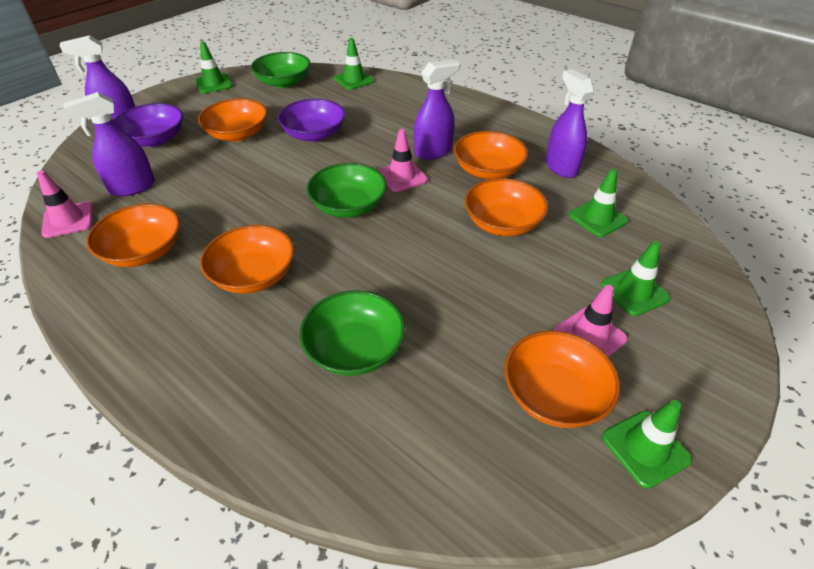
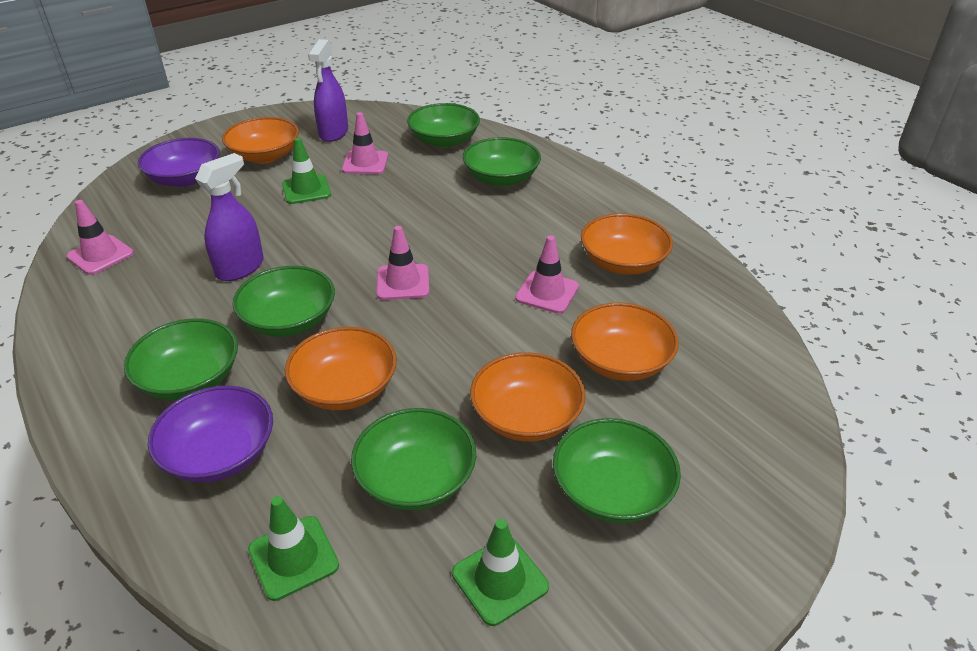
green bowl: [251,52,310,88] [300,290,405,376] [307,163,387,218] = 3 -> [124,318,238,400] [233,266,335,337] [351,408,476,510] [407,103,480,148] [463,137,541,186] [553,418,681,523] = 6
green traffic cone: [195,41,233,93] [334,38,375,90] [569,169,629,237] [601,241,671,316] [602,400,692,489] = 5 -> [248,496,339,601] [282,138,331,204] [452,519,549,626] = 3
orange bowl: [87,204,180,267] [198,99,267,142] [200,225,294,294] [454,131,528,179] [464,178,548,236] [504,331,620,428] = 6 -> [222,117,299,163] [285,327,397,410] [470,352,586,442] [571,302,679,381] [581,213,673,275] = 5
pink traffic cone: [37,170,93,238] [378,129,428,192] [554,285,628,357] = 3 -> [67,200,134,275] [342,112,388,174] [377,226,429,300] [515,235,579,314] = 4
purple spray bottle: [60,35,135,120] [63,92,155,196] [414,59,460,160] [546,69,594,178] = 4 -> [195,153,264,281] [308,39,348,142] = 2

